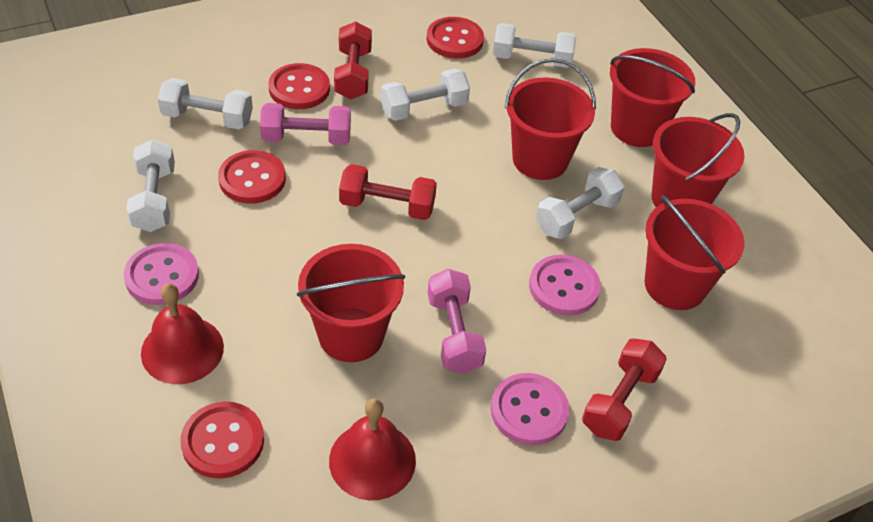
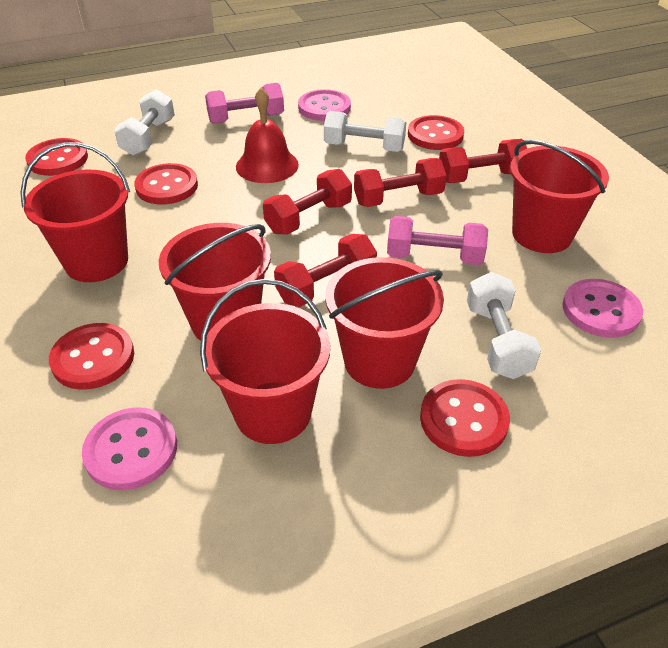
red bell: [141,283,224,384] [329,398,416,500] = 2 -> [236,87,299,183] = 1
red button: [181,402,264,479] [218,150,286,204] [268,63,330,109] [426,17,484,59] = 4 -> [25,138,88,176] [49,323,134,390] [134,163,198,205] [408,115,464,150] [420,379,510,457] = 5
red dumbbell: [334,22,372,99] [339,164,437,220] [582,338,667,441] = 3 -> [263,169,352,234] [274,234,377,307] [354,158,447,207] [439,139,527,183] = 4
white dumbbell: [126,139,175,232] [158,78,253,129] [381,69,470,121] [493,23,576,68] [535,167,625,239] = 5 -> [114,89,175,156] [324,111,406,152] [467,272,541,379] = 3

